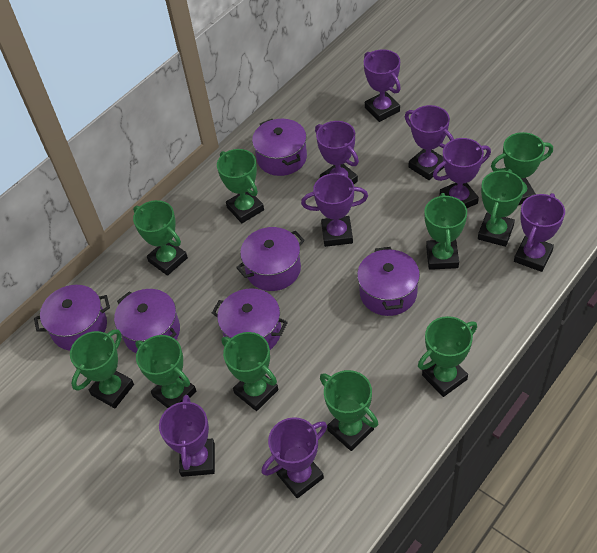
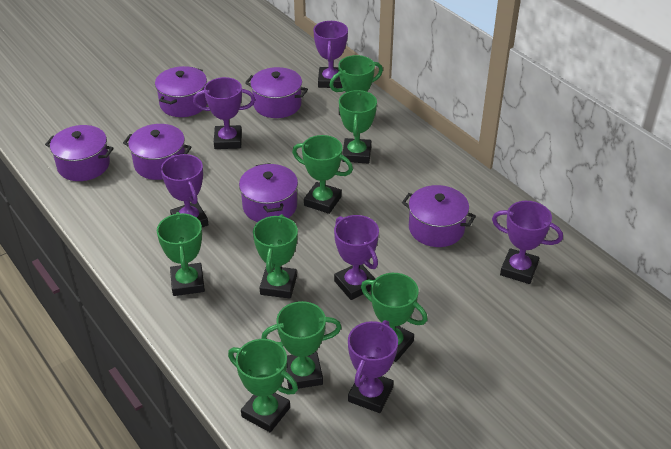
green trophy: [70,329,134,408] [133,200,188,276] [135,335,196,408] [217,149,264,223] [221,332,278,411] [320,370,378,451] [418,316,477,397] [424,193,467,270] [478,169,524,247] [491,132,553,205] = 10 -> [157,212,205,296] [228,339,298,432] [253,214,298,298] [261,301,342,389] [292,135,353,214] [329,55,383,115] [339,90,377,164] [361,273,428,362] = 8
purple trophy: [159,395,215,477] [262,417,327,498] [301,173,368,247] [315,121,359,184] [364,49,401,122] [405,105,454,180] [433,138,491,208] [514,193,565,272] = 8 -> [161,154,209,227] [193,77,255,149] [313,21,348,88] [334,215,379,300] [348,320,398,413] [492,201,563,284] = 6

